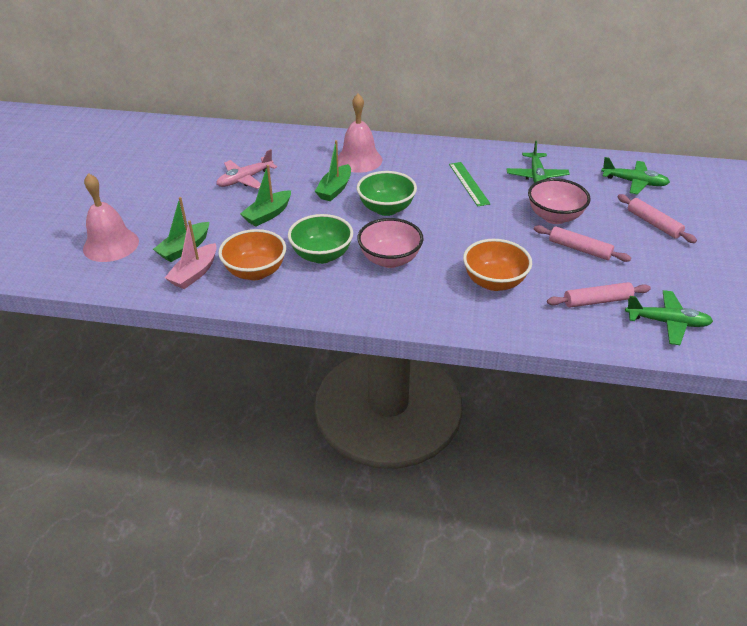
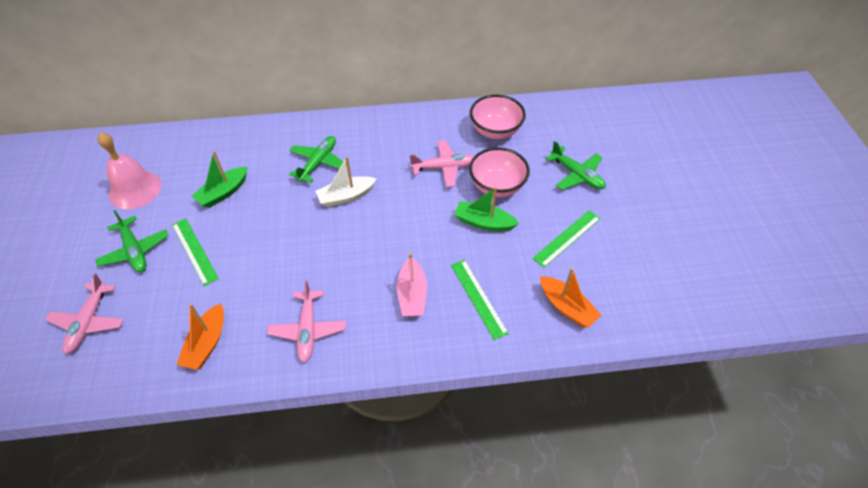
green boat: [153,197,209,262] [240,165,291,226] [315,140,351,201] = 3 -> [192,151,248,208] [454,187,519,231] = 2
green bowl: [288,214,353,264] [357,171,417,216] = 2 -> none = 0
green ruler: [449,162,491,207] = 1 -> [172,218,219,286] [451,260,509,340] [532,210,601,268] = 3
orange boat: none = 0 -> [177,303,224,370] [540,268,601,328] = 2
orange bowl: [218,229,286,280] [463,239,532,291] = 2 -> none = 0
pink bell: [83,173,139,262] [338,94,382,173] = 2 -> [97,132,162,209] = 1
pink plane: [216,149,277,189] = 1 -> [45,273,124,354] [267,280,346,362] [410,140,474,187] = 3
pink rolling pin: [534,225,631,262] [547,282,651,308] [618,194,697,243] = 3 -> none = 0
white boat: none = 0 -> [315,156,377,207] = 1

